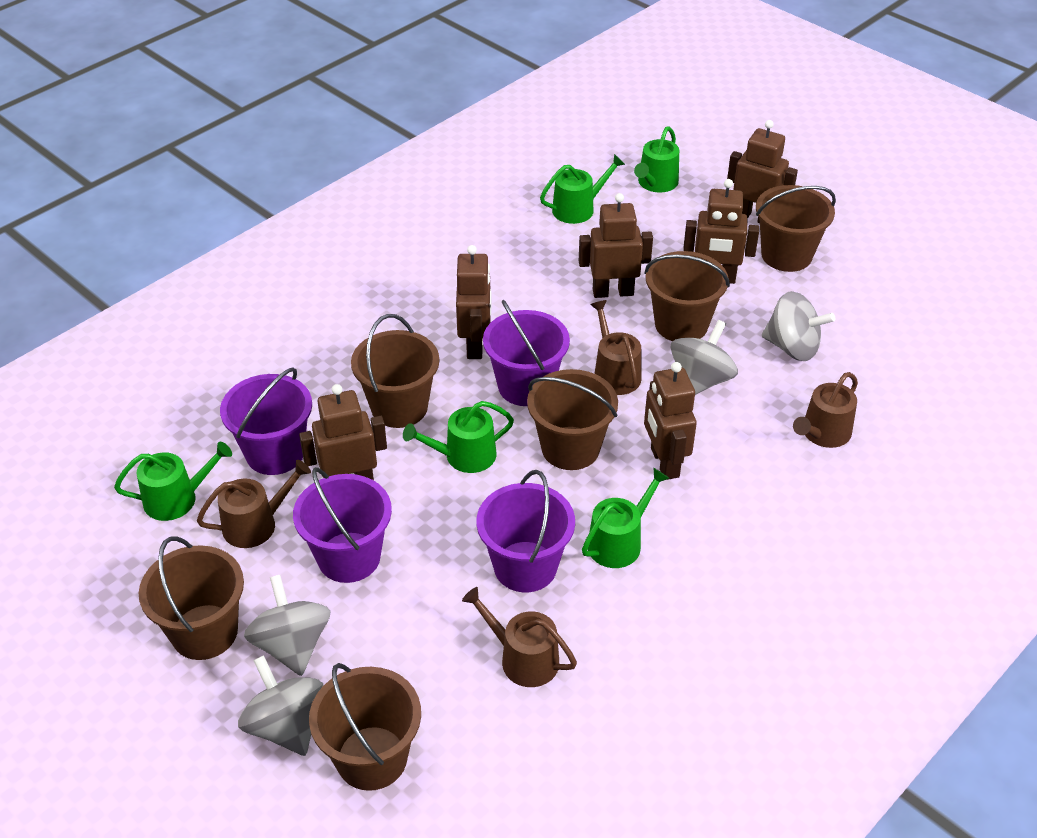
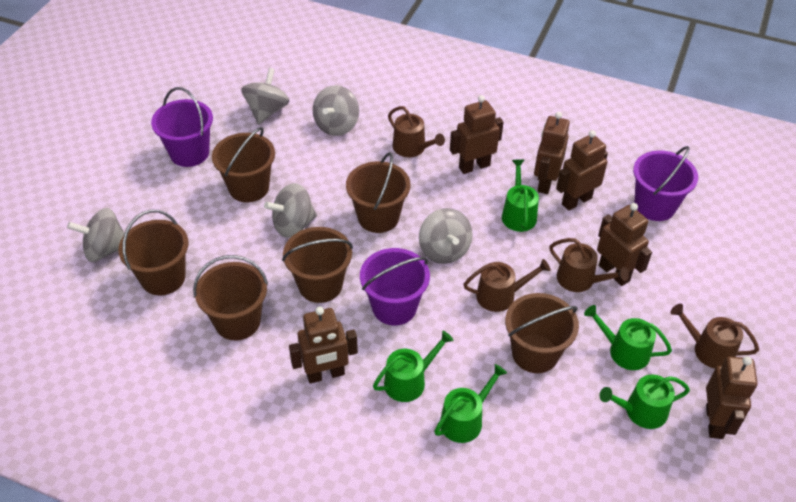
grey spinning top: [238,655,323,756] [244,575,330,676] [671,320,738,395] [762,291,835,361] = 4 -> [67,208,125,262] [241,68,289,124] [264,183,317,238] [313,85,359,136] [419,208,473,264] = 5
purple bucket: [220,367,312,475] [293,467,392,583] [476,470,575,592] [483,300,570,406] = 4 -> [151,87,213,167] [360,248,430,325] [633,146,698,221] = 3

